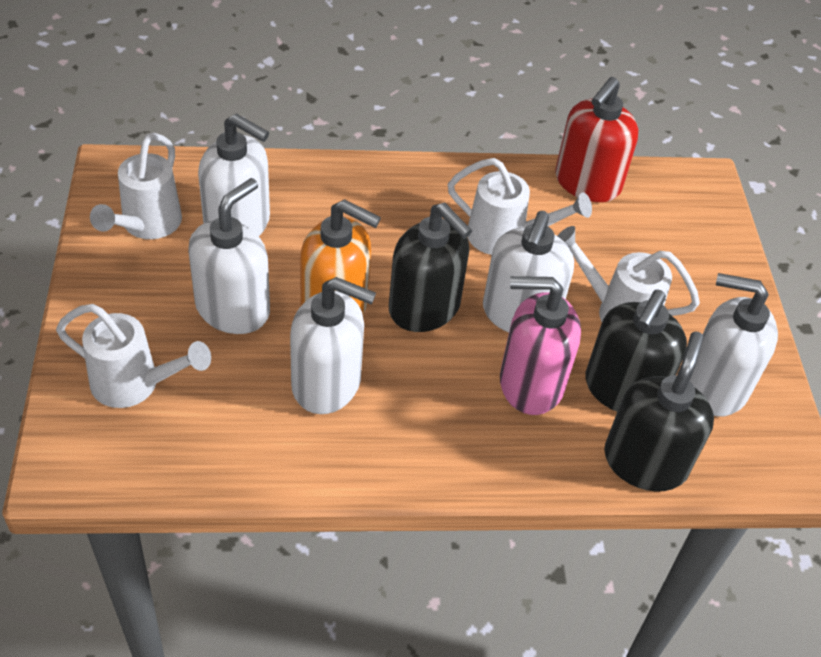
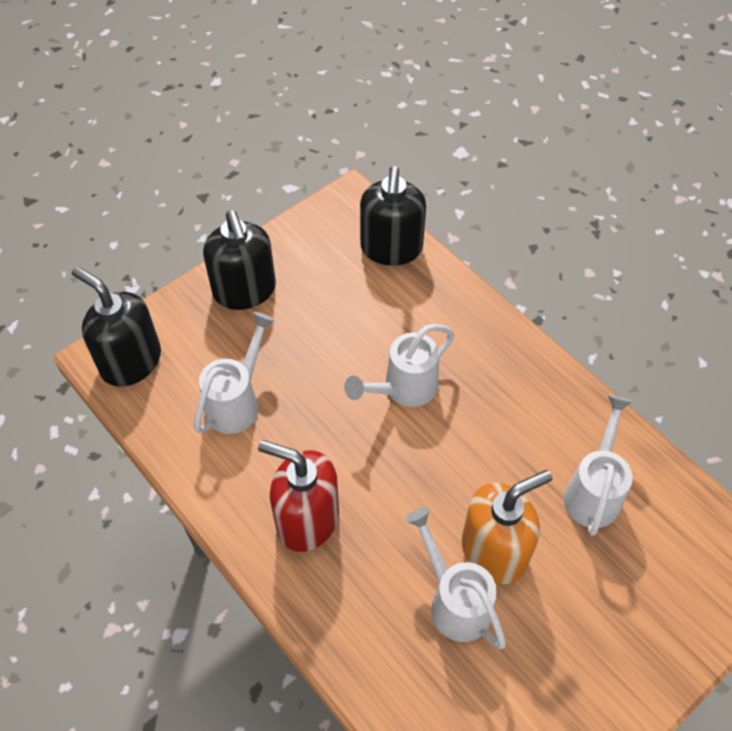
pink soap dispenser: [500,276,581,415] = 1 -> none = 0
white soap dispenser: [188,178,270,334] [198,114,270,237] [290,277,376,414] [483,211,574,332] [690,273,778,417] = 5 -> none = 0

